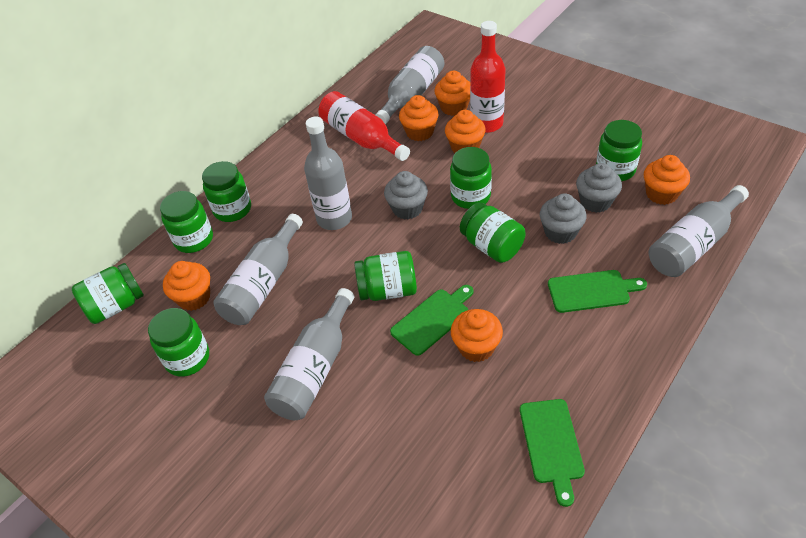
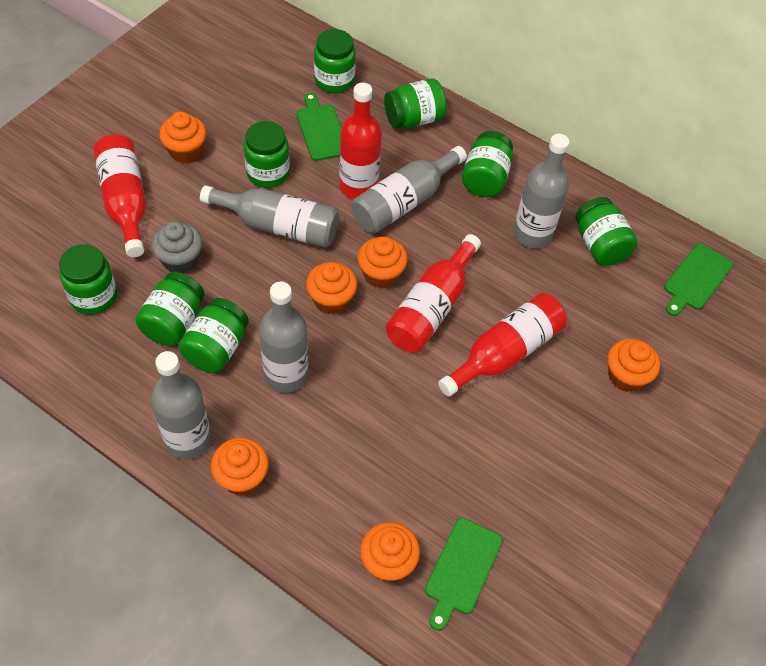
grey cupcake: [384,171,428,220] [540,193,587,244] [576,163,622,213] = 3 -> [151,222,202,273] = 1
red bottle: [318,91,410,161] [470,21,505,133] = 2 -> [94,135,147,257] [339,83,382,199] [386,234,481,352] [438,293,567,397] = 4

